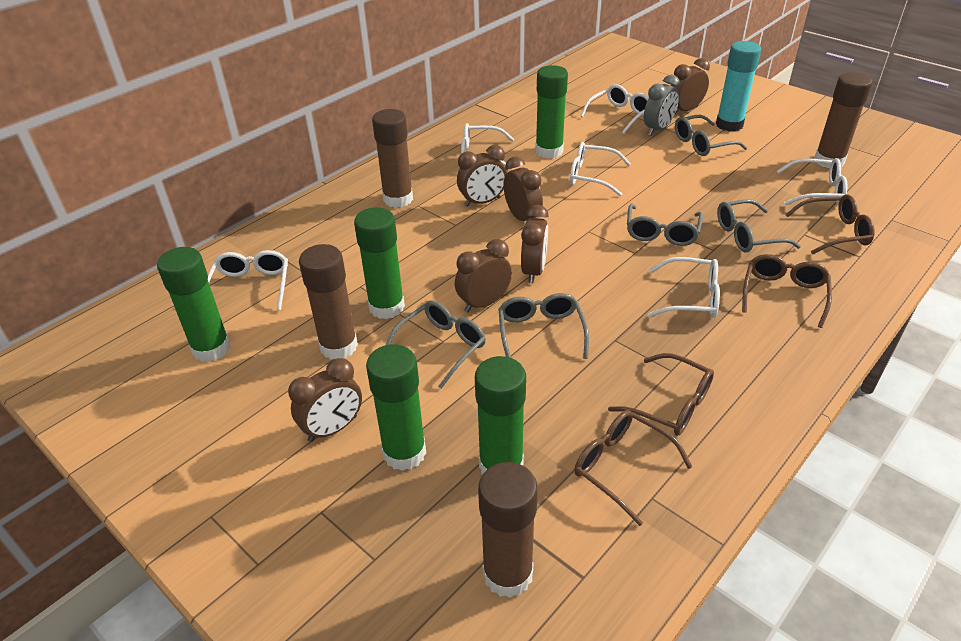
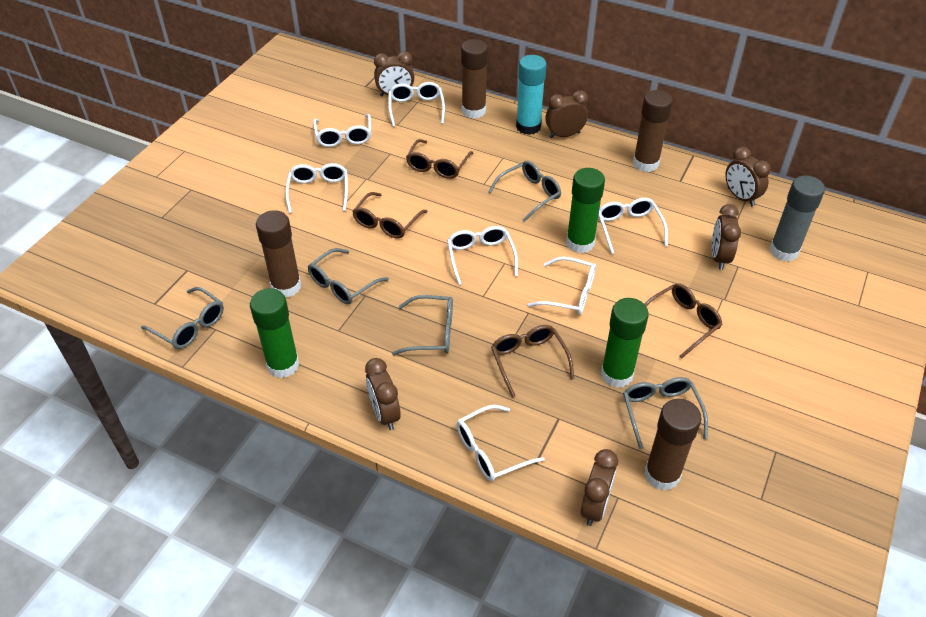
green glue stick: [157,247,231,362] [354,207,405,319] [366,344,426,471] [475,356,526,475] [535,65,568,159] = 5 -> [250,288,299,378] [566,168,605,253] [601,298,649,388] = 3
grey clock: [644,75,680,136] = 1 -> none = 0
grey glue stick: none = 0 -> [770,176,825,262] = 1
white glasses: [208,250,288,310] [461,123,514,170] [570,142,631,196] [580,84,649,134] [648,257,720,318] [777,158,848,205] = 6 -> [285,163,348,213] [313,114,371,147] [388,82,445,127] [447,226,518,285] [457,405,545,481] [528,257,596,315] [598,198,668,254] = 7

